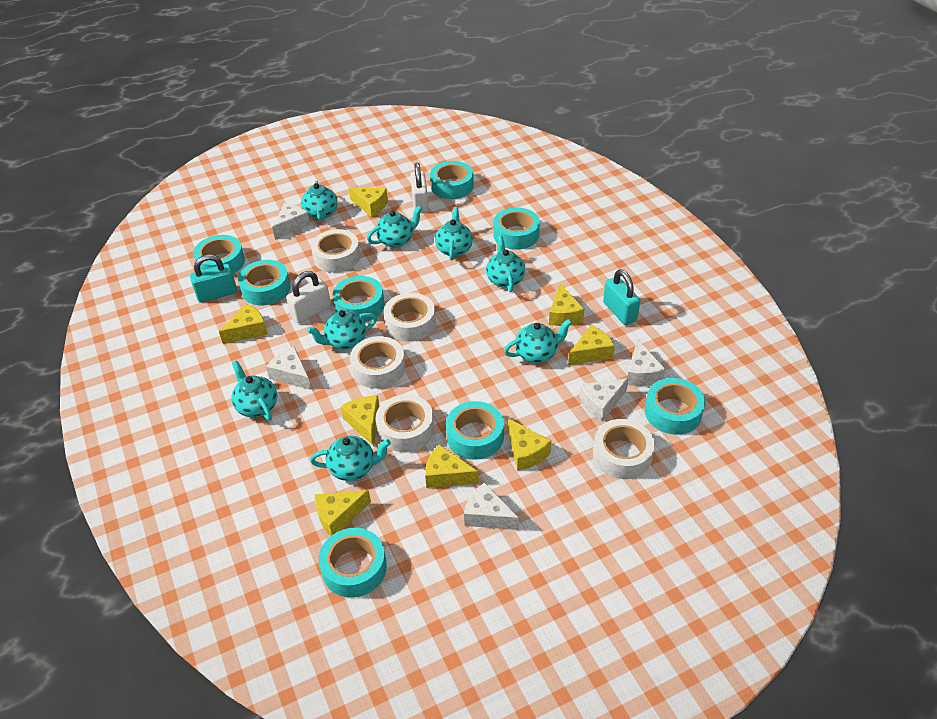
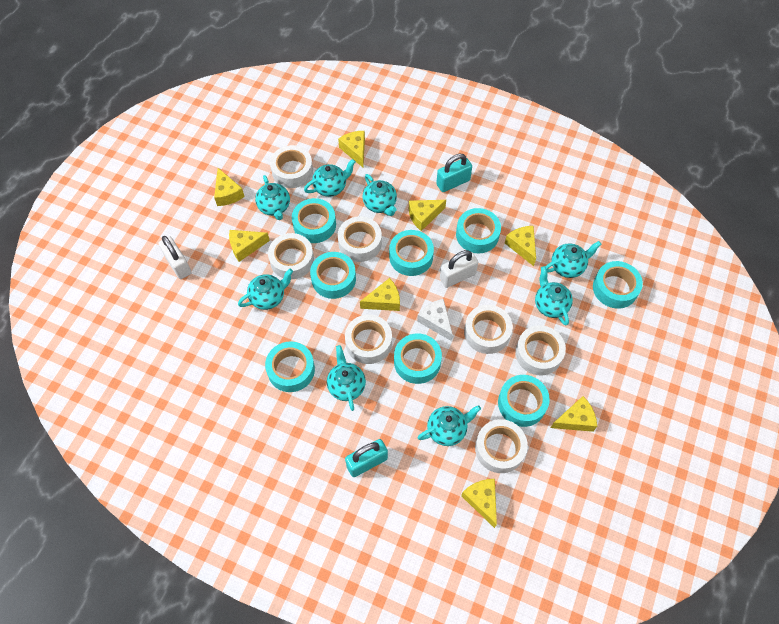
white cheese: [266,346,311,390] [272,203,310,240] [464,482,519,530] [580,378,628,421] [627,339,665,386] = 5 -> [417,299,453,341] = 1
white tape: [311,229,360,273] [350,336,405,389] [375,395,434,452] [384,293,436,341] [593,419,655,479] = 5 -> [268,233,314,279] [270,145,313,188] [338,216,382,262] [345,314,392,364] [464,305,513,354] [475,419,528,473] [515,325,566,375] = 7

